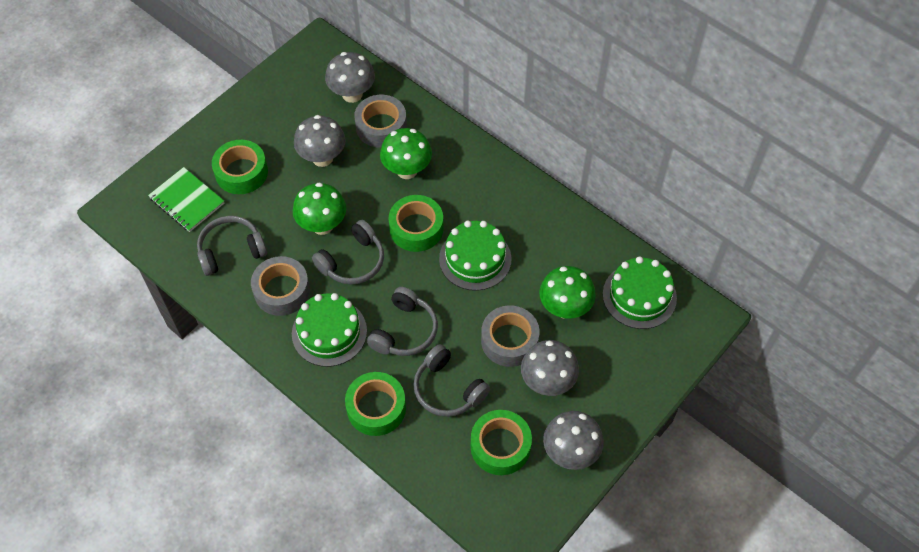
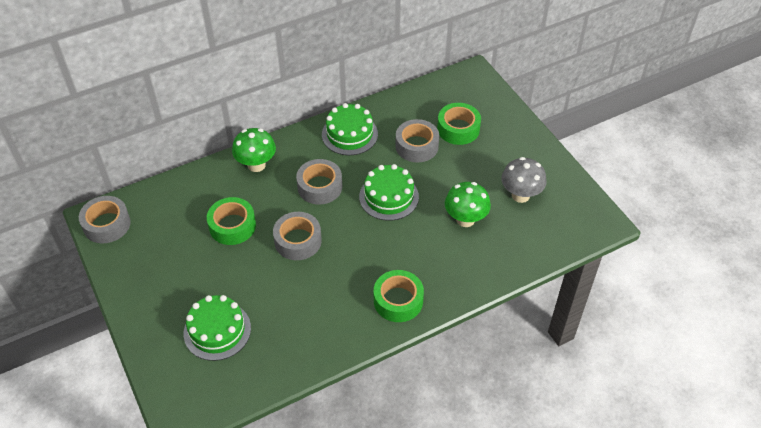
green mushroom: [293,182,346,235] [380,128,432,179] [539,266,596,319] = 3 -> [232,128,276,172] [445,182,491,227] = 2
green notebook: [148,167,224,232] = 1 -> none = 0
green tape: [212,140,268,194] [345,372,406,436] [389,195,444,252] [470,410,532,475] = 4 -> [207,197,256,245] [374,270,424,322] [437,103,481,145] = 3
grey headphones: [197,216,267,276] [312,220,384,285] [367,287,438,356] [413,344,490,417] = 4 -> none = 0
grey mushroom: [294,115,346,167] [325,52,375,103] [521,340,579,396] [543,411,604,470] = 4 -> [501,157,547,203] = 1
grey tape: [251,256,310,316] [354,95,407,148] [481,305,540,367] = 3 -> [79,196,131,243] [273,212,322,260] [296,159,342,205] [395,119,439,162] = 4

